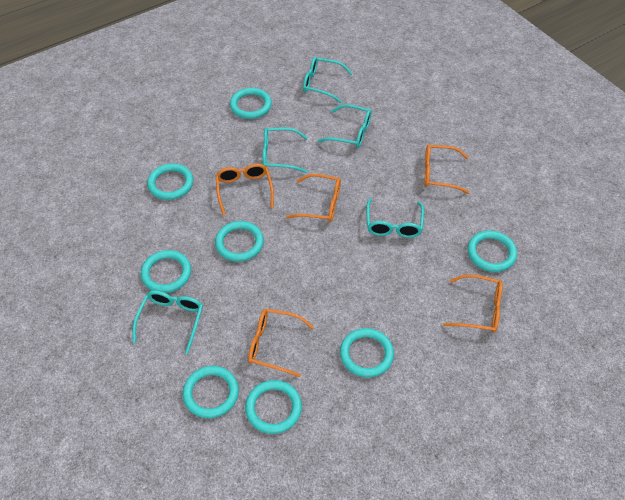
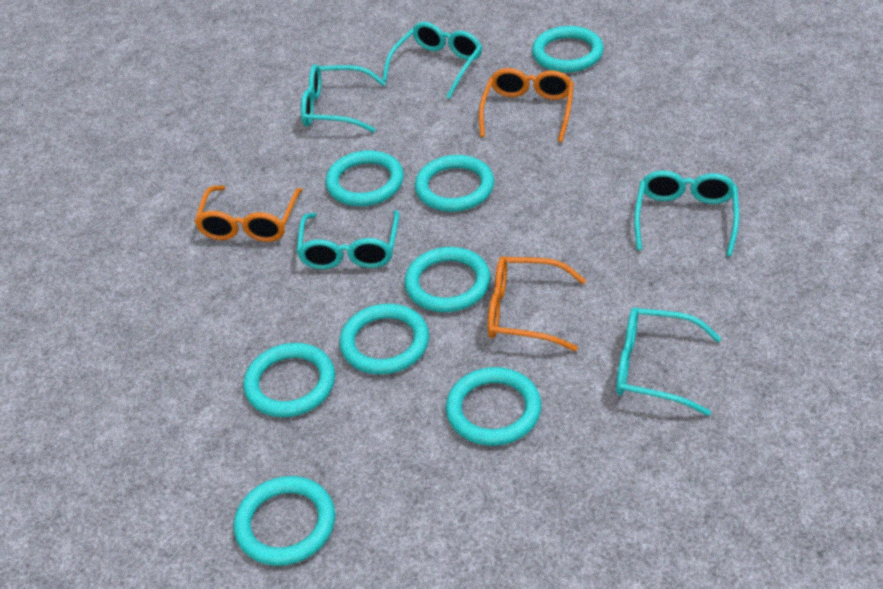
orange glasses: [216,164,274,215] [248,309,314,377] [286,174,341,222] [424,145,470,194] [443,274,503,333] = 5 -> [194,186,303,242] [479,68,574,142] [488,256,586,351] = 3

